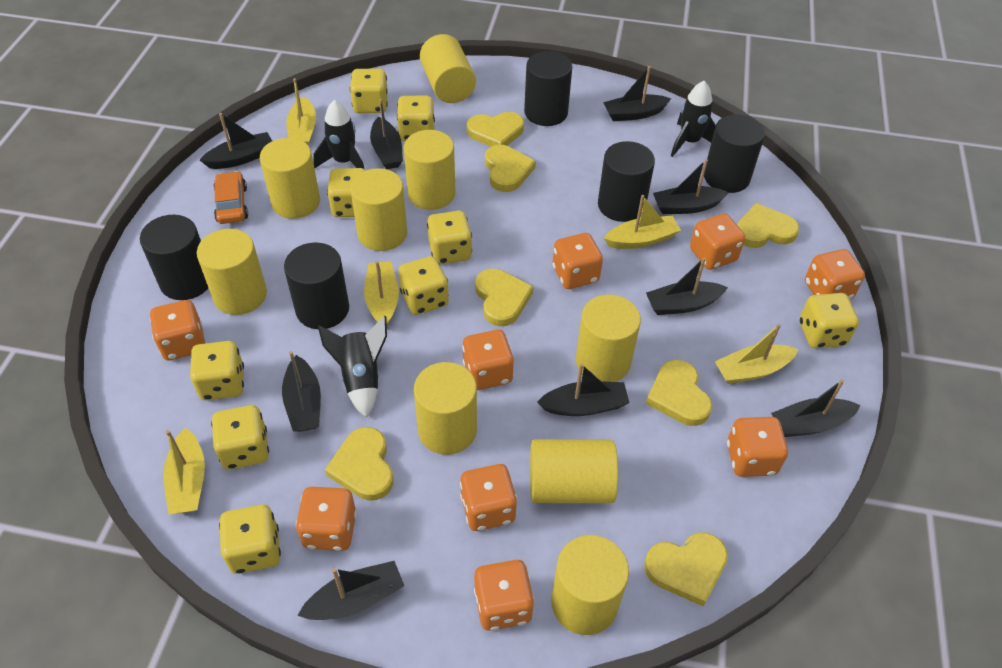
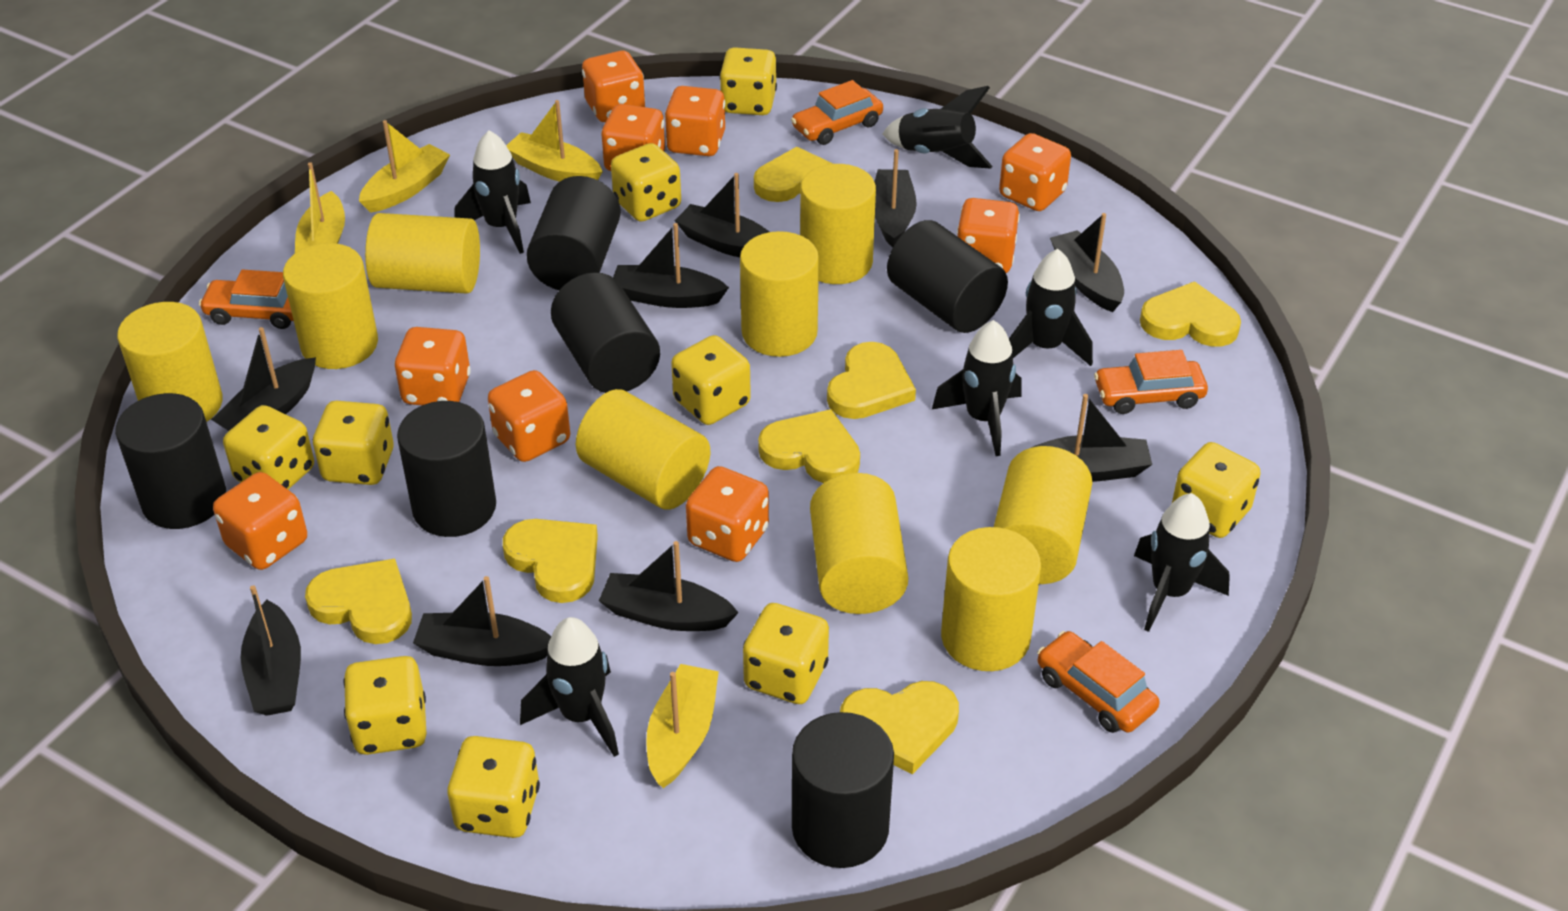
black cylinder: [140,215,208,300] [284,243,349,329] [524,51,572,126] [598,141,655,222] [704,114,765,193] = 5 -> [115,393,226,529] [397,401,496,537] [526,176,621,290] [551,272,660,393] [792,712,894,868] [887,220,1008,333] = 6
black rocket: [313,100,364,169] [318,316,387,418] [671,81,716,157] = 3 -> [454,130,531,254] [520,617,619,757] [882,86,993,169] [932,320,1022,456] [1009,249,1093,366] [1134,493,1230,632] = 6
orange car: [214,171,248,224] = 1 -> [199,269,294,329] [791,80,883,145] [1037,631,1159,733] [1094,350,1208,414] = 4
yellow boat: [163,427,205,514] [286,78,316,145] [364,261,399,325] [604,195,681,249] [715,324,799,384] = 5 -> [295,162,345,253] [359,120,450,213] [506,100,603,182] [646,664,719,788] = 4

